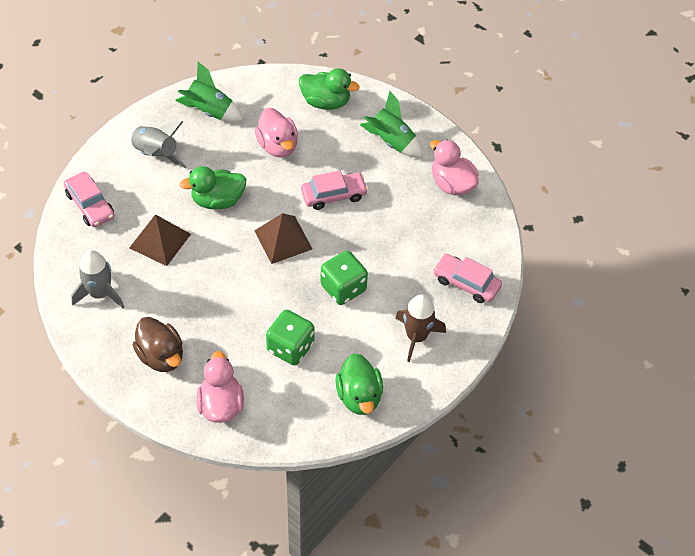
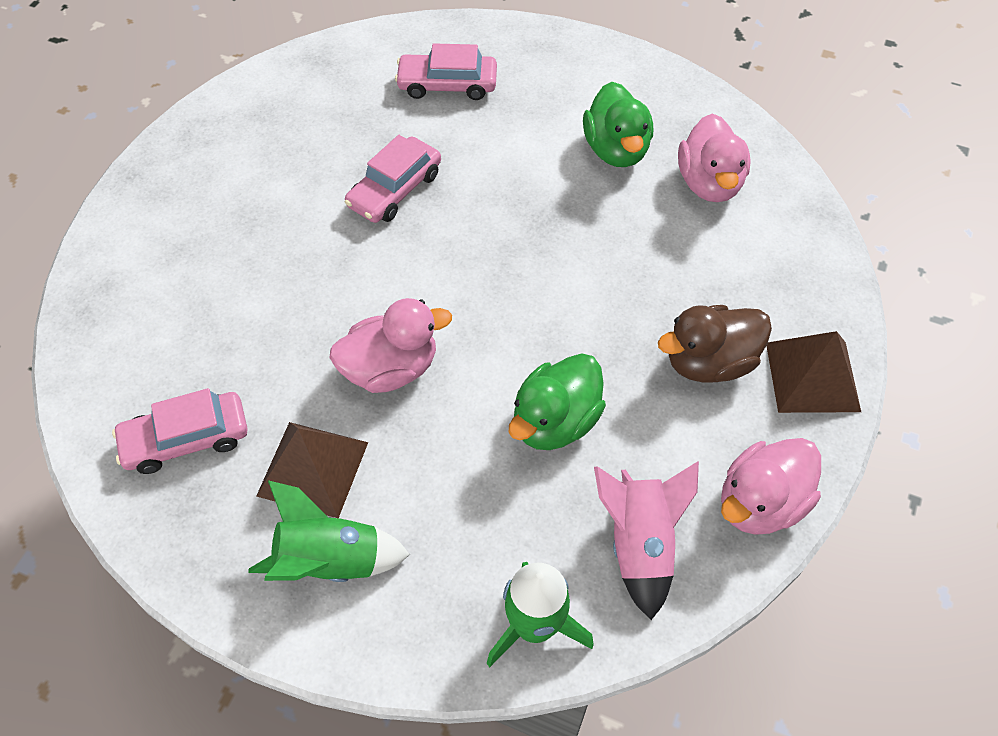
brown rocket: [395,294,446,362] = 1 -> none = 0
green dice: [266,310,314,365] [320,251,368,305] = 2 -> none = 0
green duck: [180,166,246,209] [299,68,360,110] [335,353,383,415] = 3 -> [509,353,606,450] [583,82,653,167] = 2
grey rocket: [71,250,124,309] [128,120,187,168] = 2 -> none = 0
pink rocket: none = 0 -> [594,461,699,620] = 1

